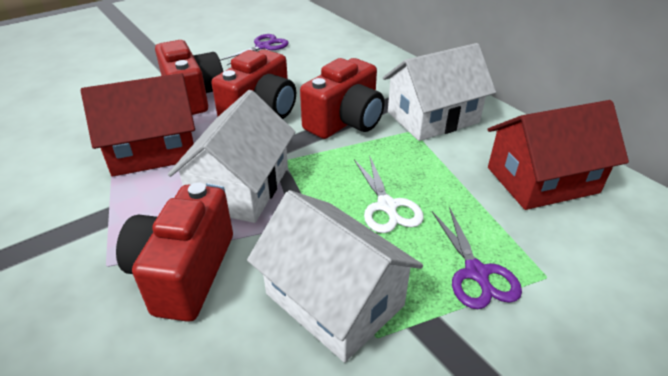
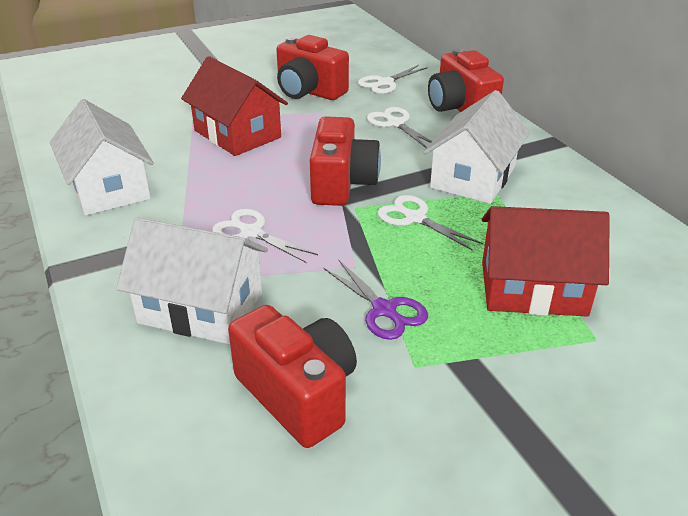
purple scissors: [220,34,289,65] [432,207,522,309] = 2 -> [324,260,428,340] = 1
white scissors: [354,157,424,233] = 1 -> [212,209,318,263] [358,65,428,94] [367,107,433,148] [378,195,483,251] = 4

